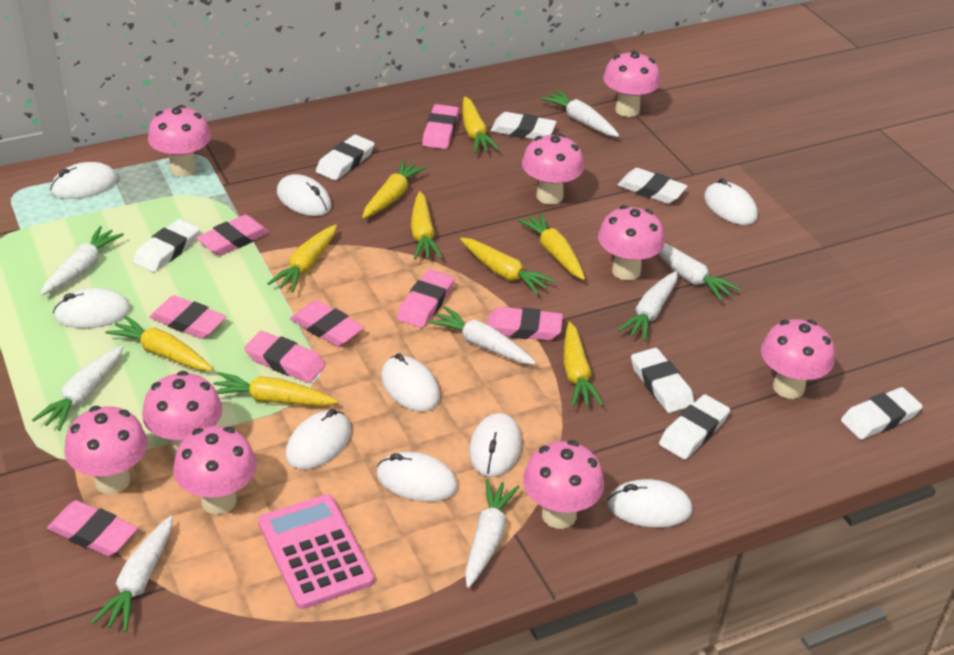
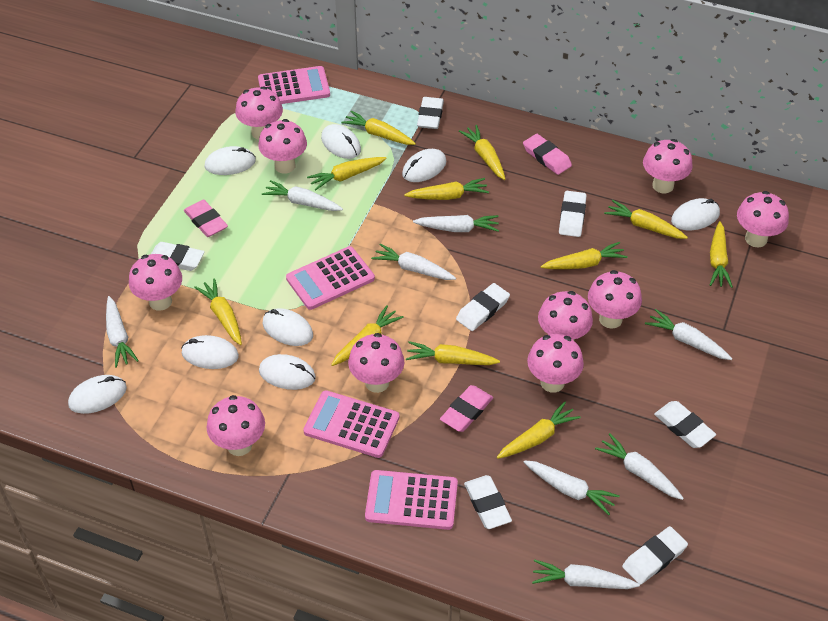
pink calculator: [258,495,374,609] = 1 -> [258,66,330,104] [286,246,375,310] [303,390,399,458] [365,470,458,530] = 4
pink eraser: [47,500,138,556] [150,295,227,339] [196,215,269,256] [244,331,325,383] [290,300,364,347] [397,269,454,328] [422,104,459,149] [487,307,563,341] = 8 -> [184,200,228,237] [440,385,493,432] [523,134,572,175] = 3
pink mushroom: [64,406,148,494] [142,371,222,456] [148,105,211,177] [173,426,257,514] [522,134,584,204] [523,440,604,529] [598,205,665,280] [603,51,660,117] [761,319,835,399] = 9 -> [129,254,182,311] [207,395,265,456] [235,86,283,140] [258,119,307,174] [348,333,404,393] [527,334,584,393] [538,291,593,340] [588,270,642,329] [643,139,693,193] [737,191,789,247] = 10
white mouse: [50,162,118,199] [53,288,131,328] [277,174,332,216] [286,409,351,469] [376,452,458,502] [381,353,440,412] [469,413,522,477] [607,479,693,528] [704,178,758,225] = 9 -> [68,375,127,414] [181,335,239,369] [205,146,256,175] [259,354,316,390] [262,308,313,346] [321,124,361,159] [402,149,446,182] [671,198,720,230] = 8
yellow carrot: [105,315,213,371] [214,372,338,406] [267,224,337,293] [362,159,427,219] [411,191,443,260] [460,238,555,295] [463,96,500,153] [517,213,585,280] [564,322,604,407] = 9 -> [194,278,242,345] [307,157,387,191] [331,305,404,366] [341,111,416,145] [404,178,489,200] [406,341,500,365] [459,125,505,180] [497,401,581,459] [541,242,628,269] [604,200,688,239] [710,221,733,288] = 11

